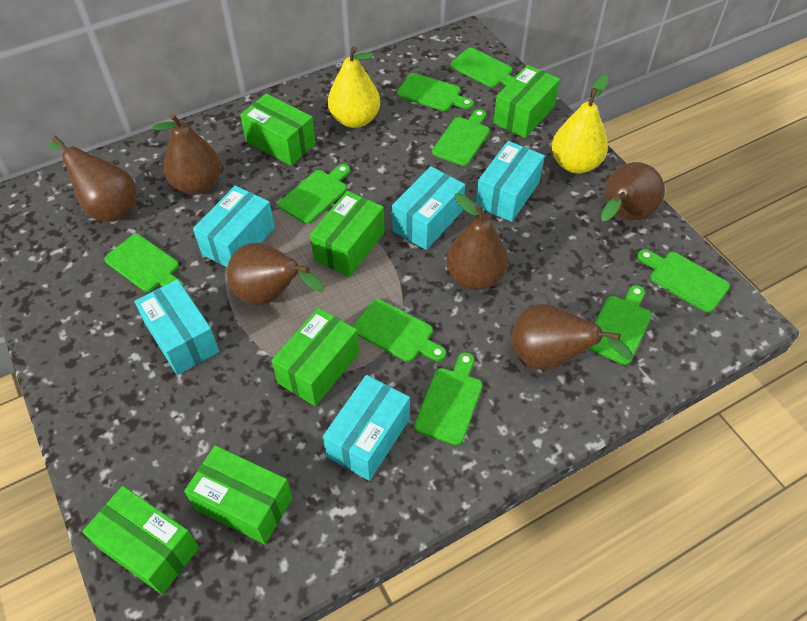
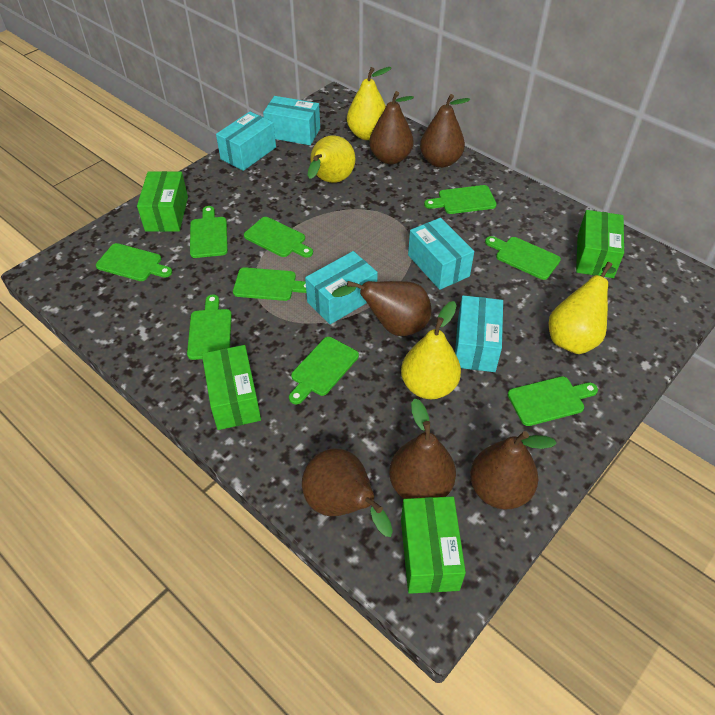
green box: [82,486,199,594] [184,445,293,545] [240,93,316,166] [272,308,359,406] [310,191,385,277] [493,65,560,138] = 6 -> [137,171,188,232] [202,345,261,430] [401,496,466,594] [576,210,624,278] = 4
yellow pear: [328,46,380,128] [552,74,608,174] = 2 -> [308,135,356,183] [347,67,391,140] [401,301,461,399] [549,262,616,354] = 4

